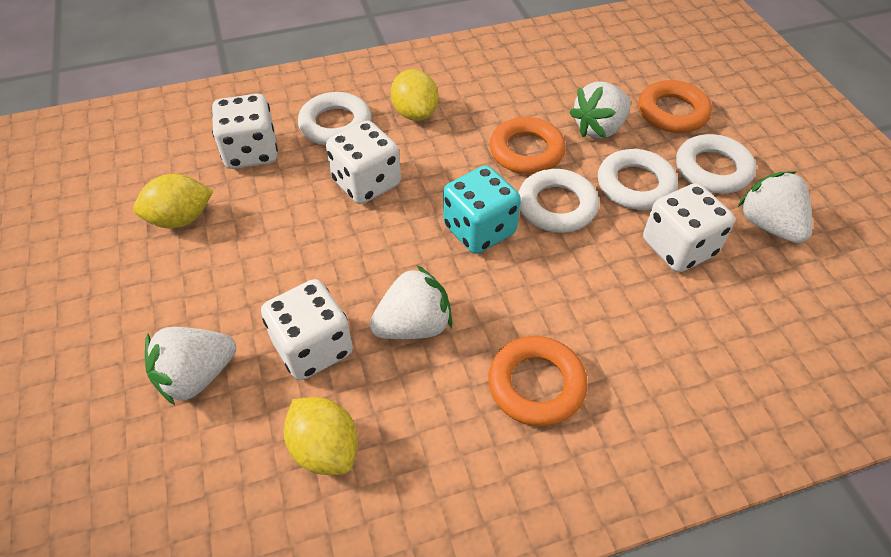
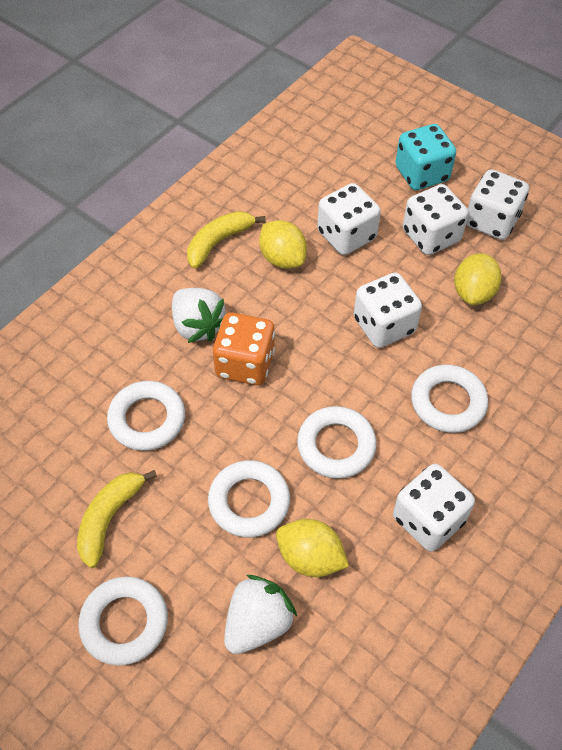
orange dice: none = 0 -> [213,312,275,385] = 1
orange ring: [488,336,588,427] [490,117,566,174] [638,80,712,133] = 3 -> none = 0
white dice: [212,94,278,169] [261,279,353,380] [326,121,401,204] [643,183,735,272] = 4 -> [317,183,381,255] [354,273,422,348] [393,464,475,552] [403,184,469,255] [466,169,529,240] = 5
white ring: [298,92,371,145] [518,169,599,233] [598,149,678,210] [676,134,756,193] = 4 -> [78,577,168,666] [107,381,185,451] [208,460,290,538] [297,406,377,479] [411,364,488,433] = 5
white strawberry: [145,327,236,405] [369,265,452,339] [569,82,631,139] [738,171,812,244] = 4 -> [172,288,225,343] [224,575,297,654] = 2
yellow banana: none = 0 -> [77,470,157,568] [187,211,266,269] = 2

